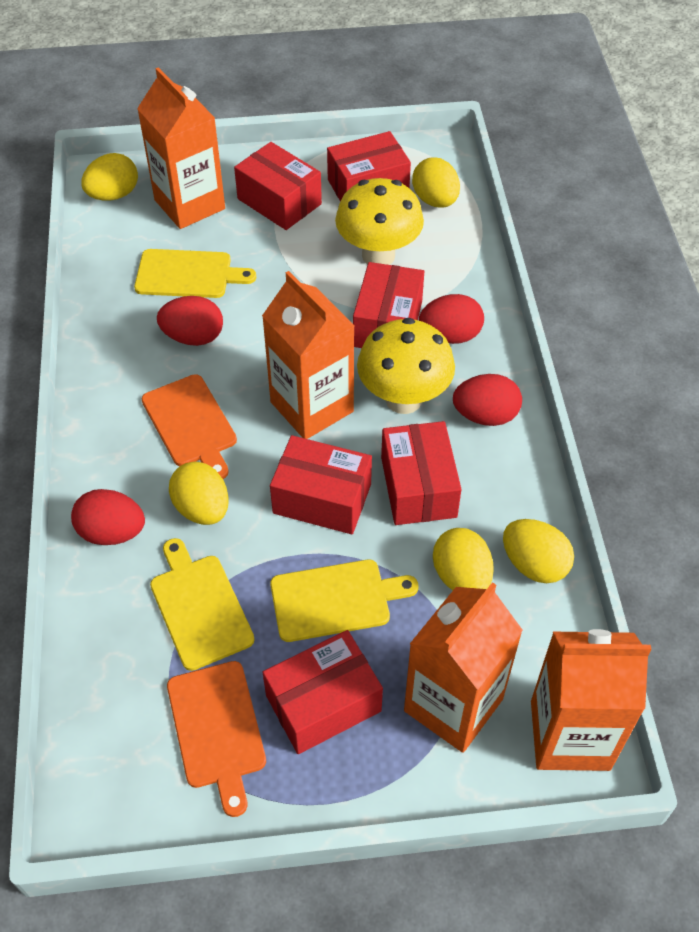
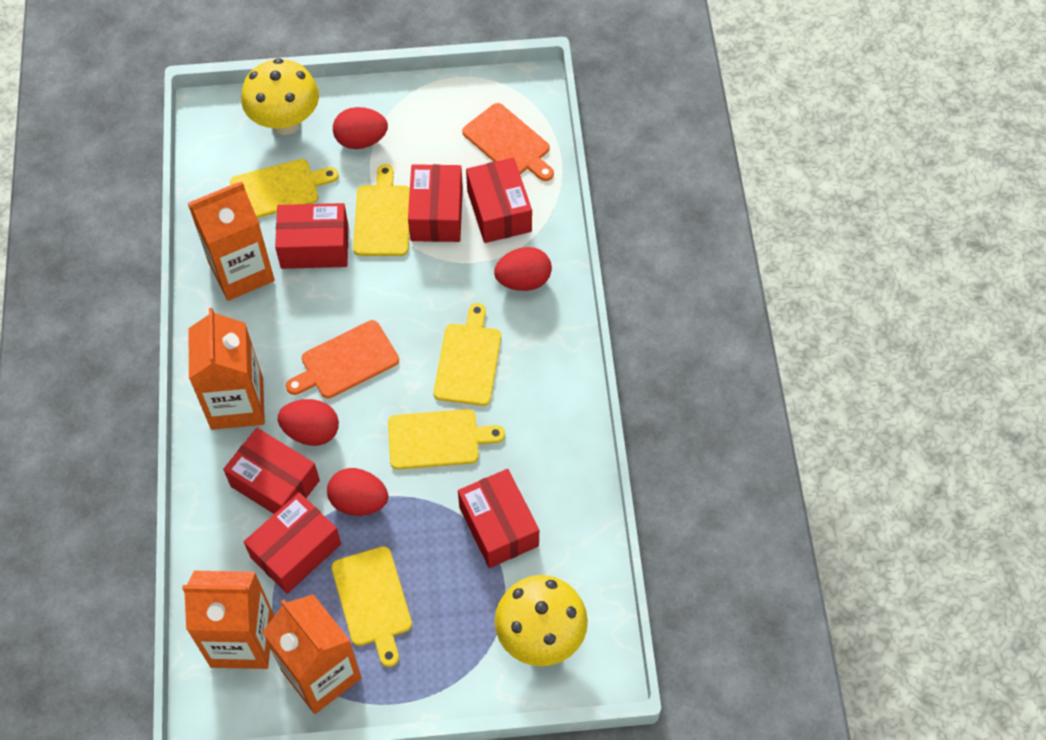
yellow cutting board: [134,249,256,298] [150,538,255,671] [270,559,418,642] = 3 -> [230,159,339,218] [331,546,412,667] [353,164,410,256] [388,409,505,470] [434,303,501,406] = 5
yellow egg: [81,153,138,201] [169,461,229,525] [412,157,460,208] [433,528,494,590] [503,519,574,583] = 5 -> none = 0

